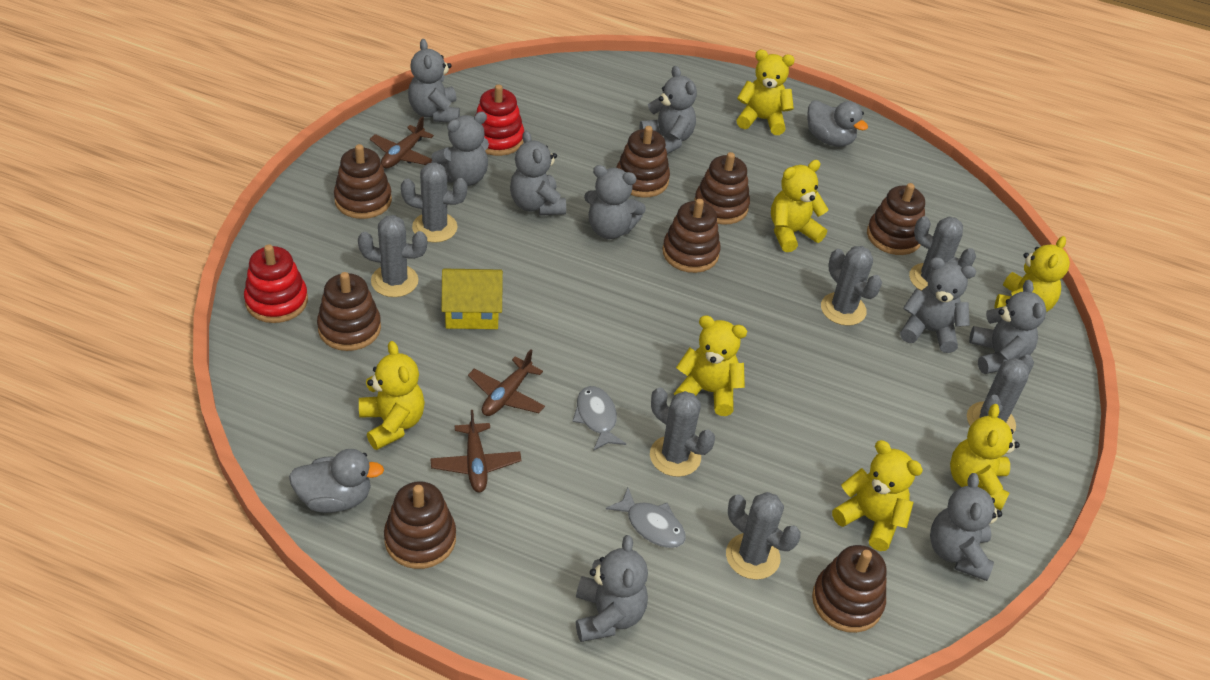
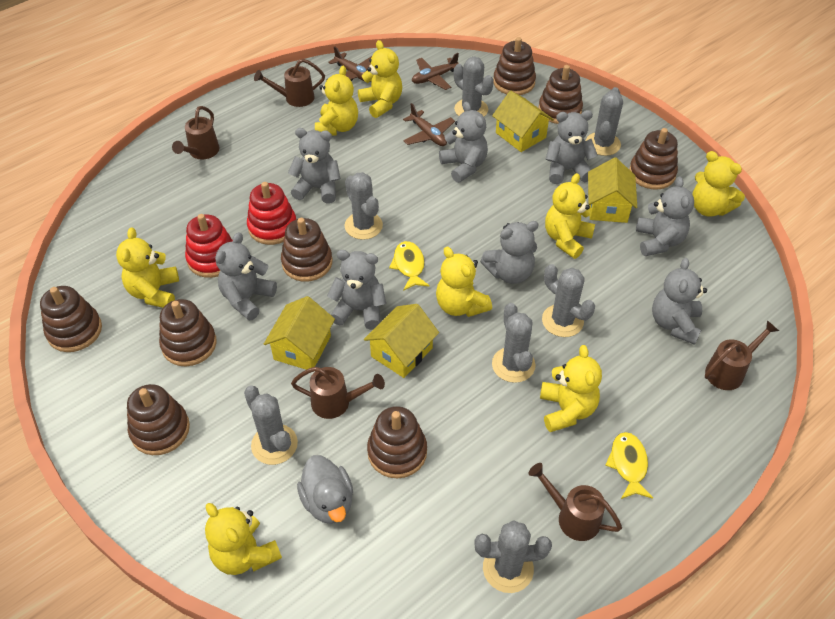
brown watering can: none = 0 -> [172,106,219,159] [254,59,325,107] [291,367,385,419] [528,463,622,541] [705,320,779,390] = 5
grey duck: [289,449,384,513] [807,100,868,147] = 2 -> [297,455,353,524] = 1
grey fish: [572,386,626,451] [606,487,686,548] = 2 -> none = 0
grey teddy bear: [408,39,460,123] [431,112,489,186] [510,131,566,215] [576,535,648,642] [584,165,646,239] [640,66,697,154] [900,257,976,353] [930,473,1002,581] [969,280,1046,374] = 9 -> [215,232,277,321] [288,128,340,204] [327,250,386,330] [439,102,488,183] [480,221,539,284] [546,110,598,184] [636,176,694,256] [652,258,707,345] = 8
yellow fish: none = 0 -> [389,241,430,291] [605,432,653,499] = 2
yellow house: [441,269,503,329] = 1 -> [264,296,335,370] [364,304,439,378] [492,90,554,152] [588,157,637,223] = 4
yellow teddy bear: [359,341,425,450] [674,315,747,416] [736,50,795,135] [771,160,828,252] [832,440,923,551] [950,404,1020,510] [994,236,1070,312] = 7 -> [116,228,179,308] [205,503,282,575] [315,66,358,135] [358,40,402,118] [436,247,492,317] [540,345,602,432] [545,173,595,259] [692,151,745,217] = 8

